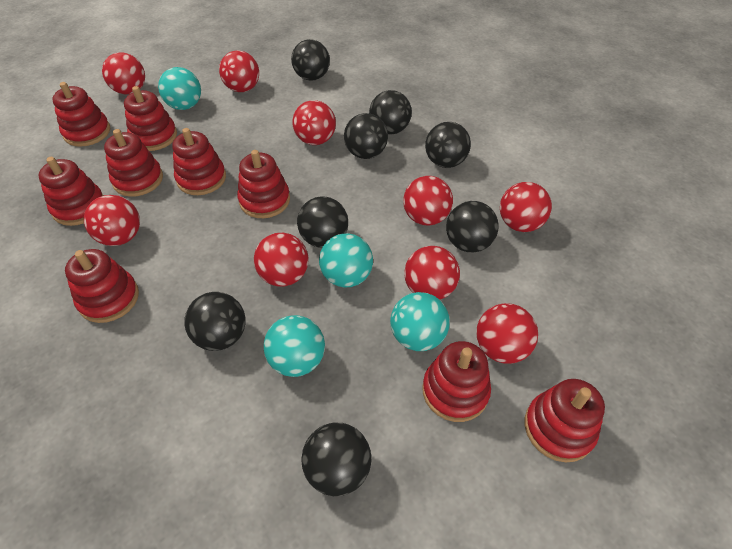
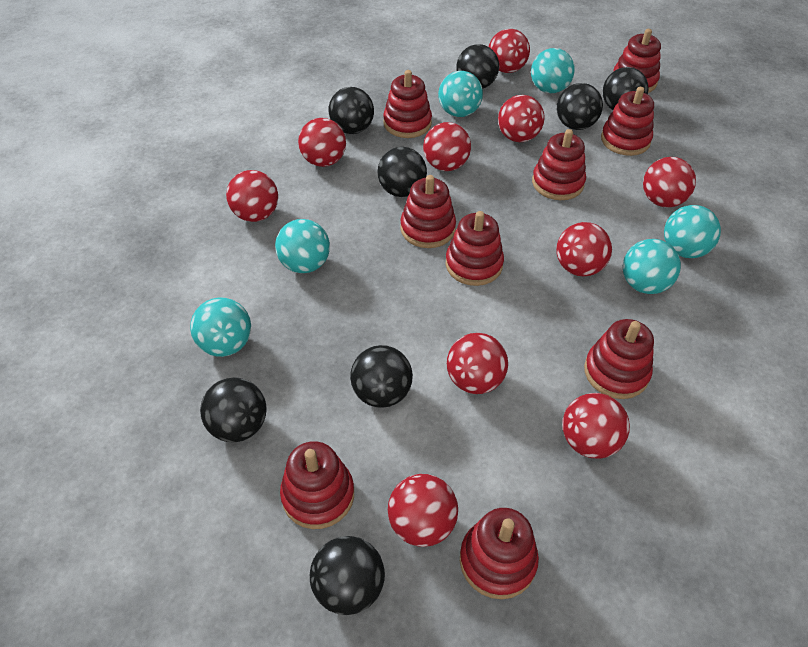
red ball: [84,195,140,246] [102,52,145,94] [219,50,259,92] [254,233,308,287] [292,100,336,145] [403,176,453,226] [404,246,460,300] [476,303,538,364] [500,182,552,232] = 9 -> [226,170,278,222] [298,118,346,167] [388,474,458,547] [423,122,471,171] [447,333,508,394] [489,29,530,73] [498,95,544,142] [556,222,612,276] [562,393,630,459] [643,157,696,208] = 10
turquoise ball: [158,67,201,110] [264,315,325,377] [319,233,373,287] [390,292,450,351] = 4 -> [190,297,251,357] [275,219,330,273] [438,71,483,117] [531,48,575,93] [623,239,681,294] [664,205,721,258] = 6

